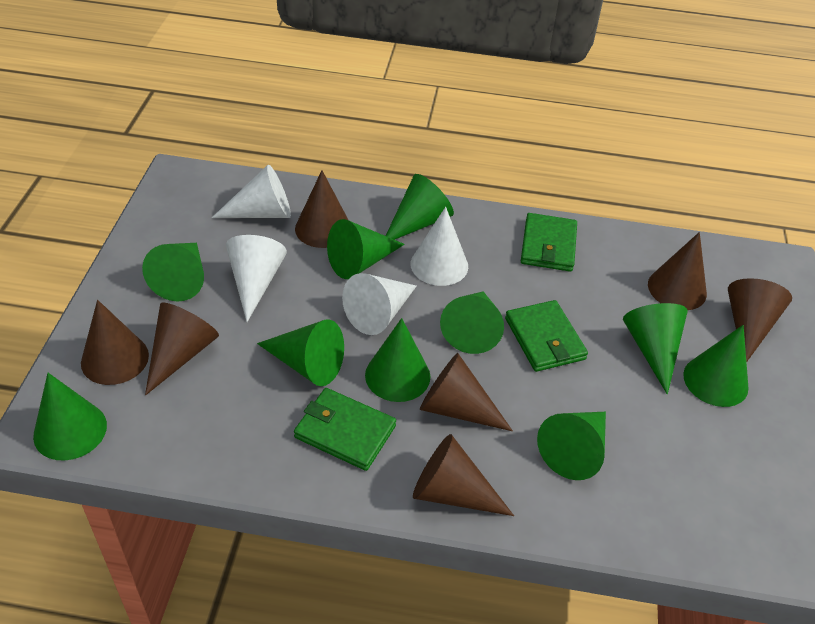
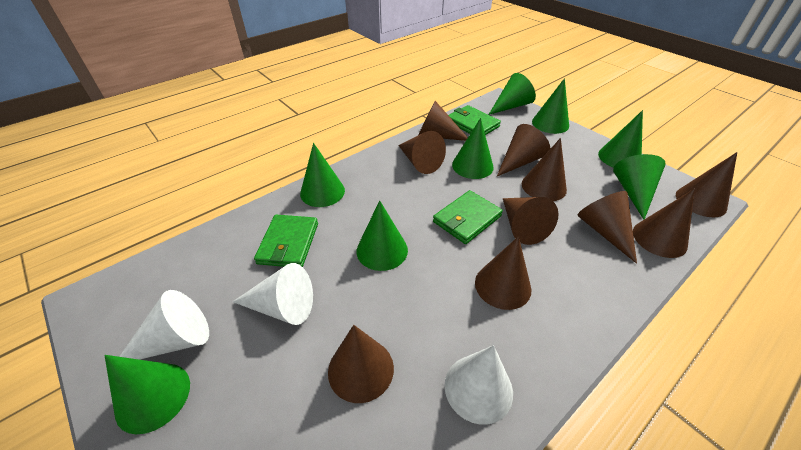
brown cone: [81,300,149,385] [145,303,219,396] [295,170,348,248] [413,434,514,516] [420,353,513,431] [648,232,707,310] [728,278,792,362] = 7 -> [328,325,394,403] [398,131,446,174] [418,101,468,141] [475,236,531,310] [497,124,551,176] [503,197,558,245] [522,138,567,201] [577,191,637,264] [633,189,695,258] [676,152,737,217] = 10
green cone: [33,373,107,461] [142,243,204,301] [257,319,344,386] [327,219,405,279] [365,318,430,402] [386,174,454,240] [440,291,504,354] [537,412,606,480] [623,303,688,394] [683,325,749,407] = 10 -> [105,355,190,434] [300,143,345,207] [357,200,408,271] [452,118,494,179] [488,73,536,115] [532,78,569,134] [598,110,643,168] [613,154,666,220] = 8
white cone: [212,165,291,218] [226,235,287,322] [342,273,417,335] [411,207,468,286] = 4 -> [119,290,209,360] [233,263,313,325] [444,345,513,425] = 3

